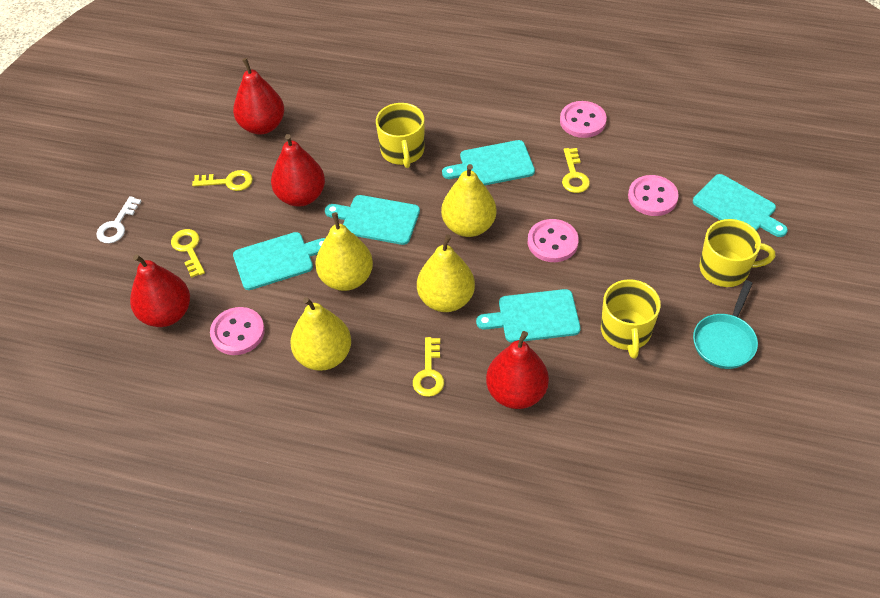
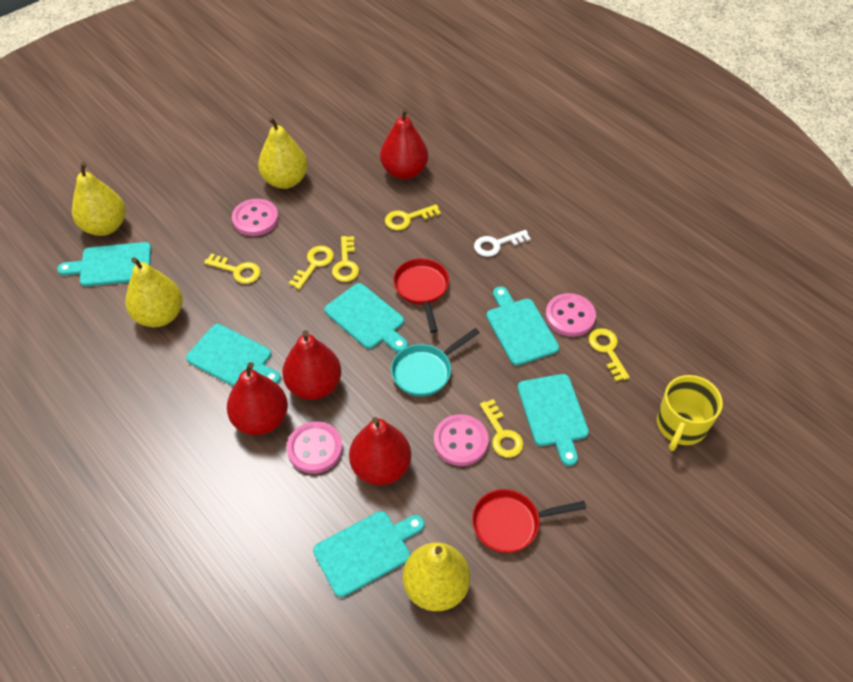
red pan: none = 0 -> [393,258,449,333] [472,489,586,553] = 2
turquoise cutting board: [233,232,325,290] [325,195,420,245] [442,140,535,185] [476,289,581,343] [693,174,788,237] = 5 -> [57,242,151,286] [186,324,281,387] [313,511,424,597] [324,283,408,352] [486,286,559,366] [517,374,589,466] = 6
yellow key: [171,229,205,278] [192,170,253,191] [413,337,444,397] [562,148,590,193] = 4 -> [204,253,261,284] [289,246,334,290] [332,236,359,282] [385,204,441,230] [480,399,524,458] [589,328,630,381] = 6
yellow mug: [376,103,425,168] [601,279,661,359] [700,219,775,287] = 3 -> [657,375,723,451] = 1

